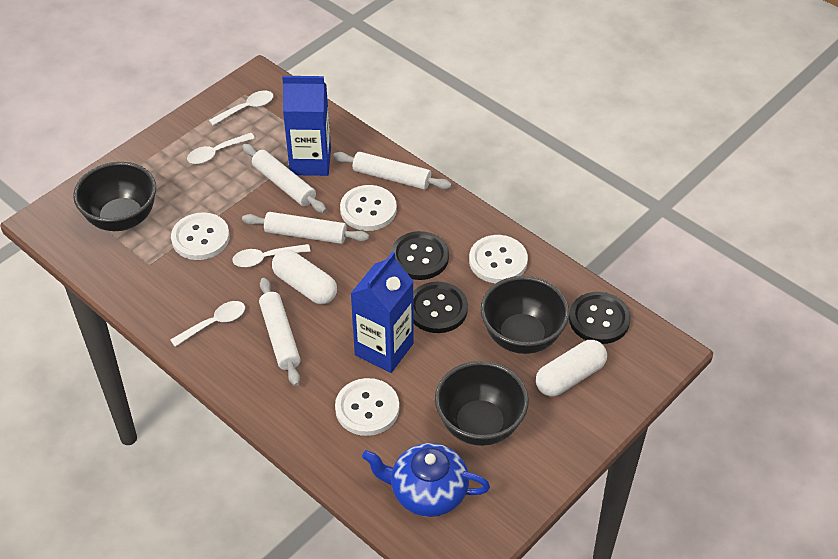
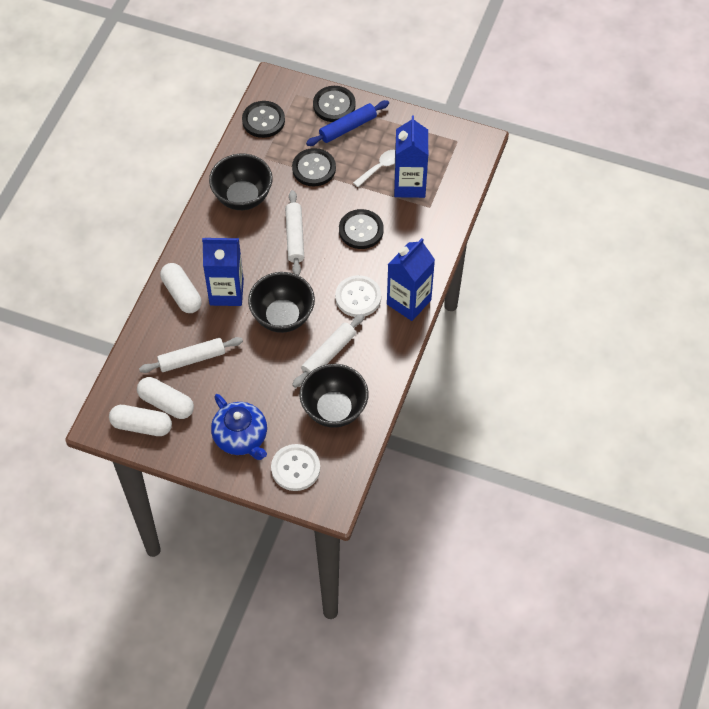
black button: [391,231,449,280] [413,281,468,333] [569,292,631,344] = 3 -> [242,101,285,138] [292,148,336,186] [313,86,356,122] [339,209,384,249] = 4
blue carton: [282,76,331,176] [350,252,414,373] = 2 -> [202,238,244,306] [387,238,435,321] [394,116,428,198] = 3
blue rolling pin: none = 0 -> [306,100,389,146] = 1
white button: [171,212,230,260] [335,378,399,436] [340,185,397,231] [469,235,528,283] = 4 -> [271,444,320,491] [335,275,381,317] = 2
white capsule: [272,250,337,304] [536,340,607,396] = 2 -> [109,405,172,436] [137,377,194,419] [160,263,202,313] = 3
white rolling pin: [242,144,326,213] [242,212,369,244] [259,278,301,386] [333,152,452,190] = 4 -> [139,337,243,373] [285,190,304,275] [292,314,364,388] = 3
white spoon: [170,301,245,347] [187,133,255,164] [209,91,274,125] [232,244,311,267] = 4 -> [353,150,395,187] = 1

